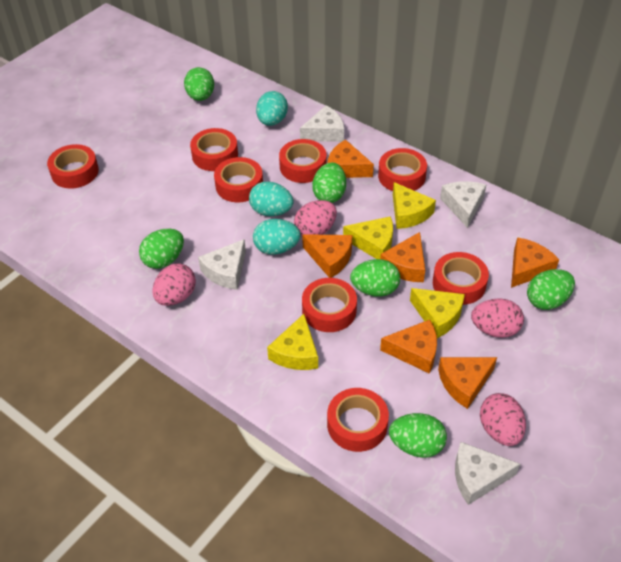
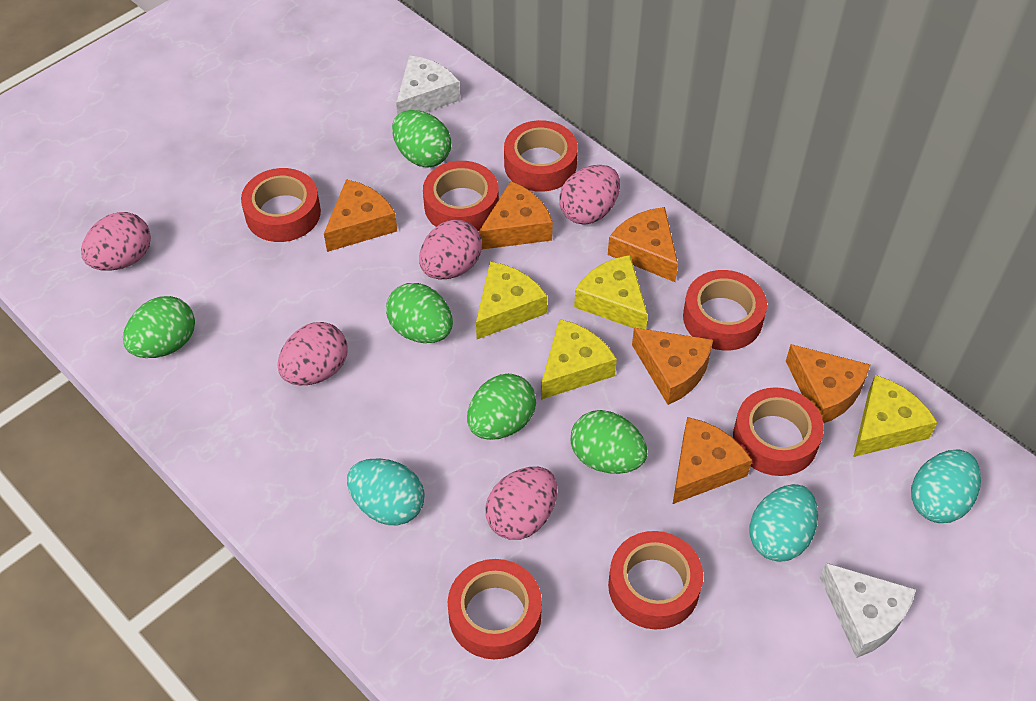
green egg: [139,229,184,269] [184,67,214,101] [312,163,346,203] [350,259,400,297] [389,413,447,458] [527,269,575,310] = 6 -> [123,296,195,358] [386,283,453,343] [392,110,451,167] [467,374,536,440] [571,410,647,474] = 5
pink egg: [152,263,196,306] [294,200,337,236] [471,298,524,338] [480,393,526,446] = 4 -> [81,212,151,271] [278,322,348,385] [419,220,482,279] [485,467,557,540] [559,165,620,224] = 5
red tape: [47,144,99,189] [190,128,238,171] [214,157,263,202] [279,139,326,183] [302,278,357,332] [327,388,389,452] [378,148,427,191] [433,252,489,305] = 8 -> [241,168,321,242] [423,161,499,231] [448,559,542,659] [504,120,578,192] [608,531,703,629] [683,270,767,351] [733,387,824,476] = 7
white cheese: [198,239,246,290] [300,105,344,142] [440,181,486,228] [455,442,520,505] = 4 -> [396,55,460,115] [820,563,916,658] = 2

